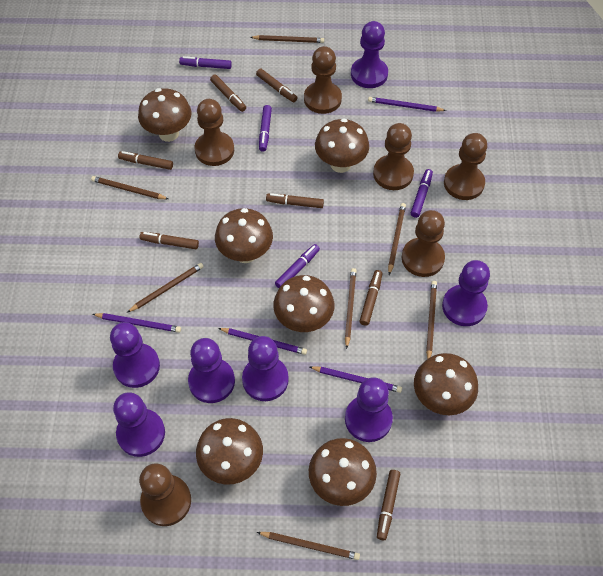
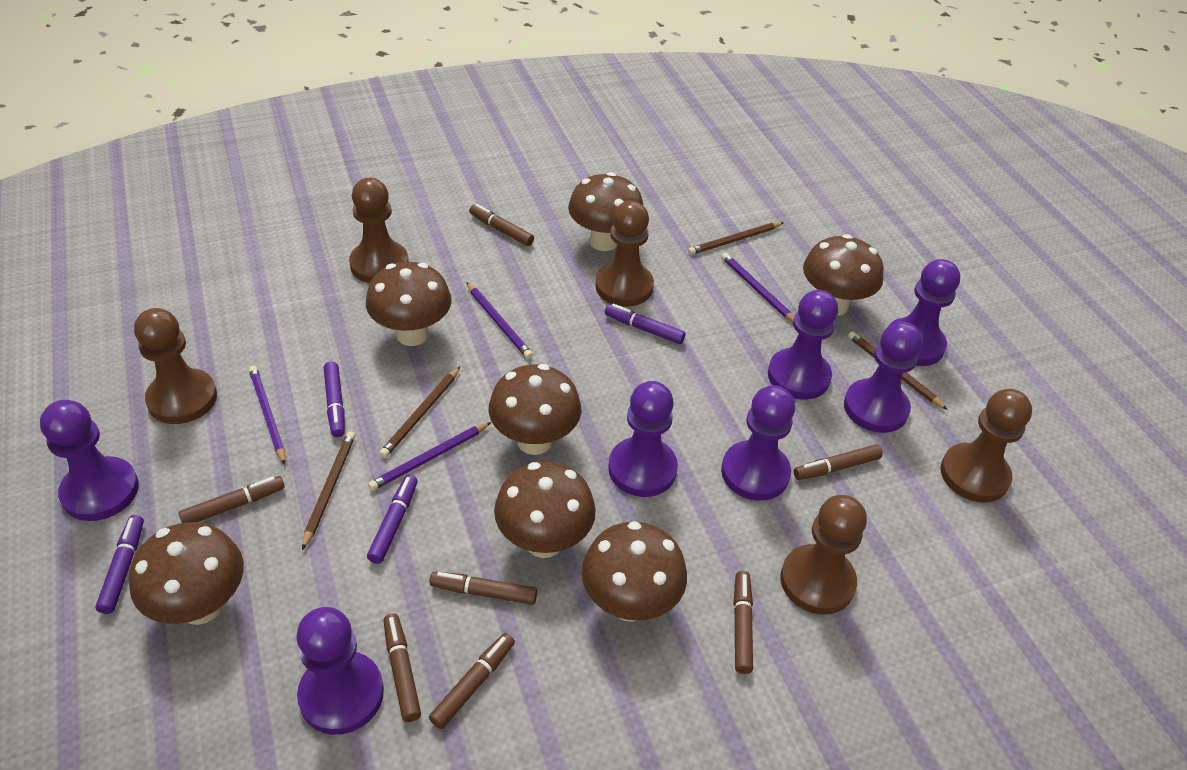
brown pawn: [139,463,191,526] [194,99,234,166] [304,46,342,114] [373,123,414,190] [402,210,445,277] [444,133,487,200] = 6 -> [134,308,217,424] [349,178,409,283] [595,201,654,307] [780,495,867,615] [940,389,1032,502] = 5
brown pencil: [91,176,168,199] [128,263,204,312] [250,35,324,43] [257,532,360,560] [345,268,357,349] [388,203,406,275] [426,281,437,359] = 7 -> [302,432,355,550] [379,367,460,458] [688,222,784,255] [848,331,948,410] = 4

